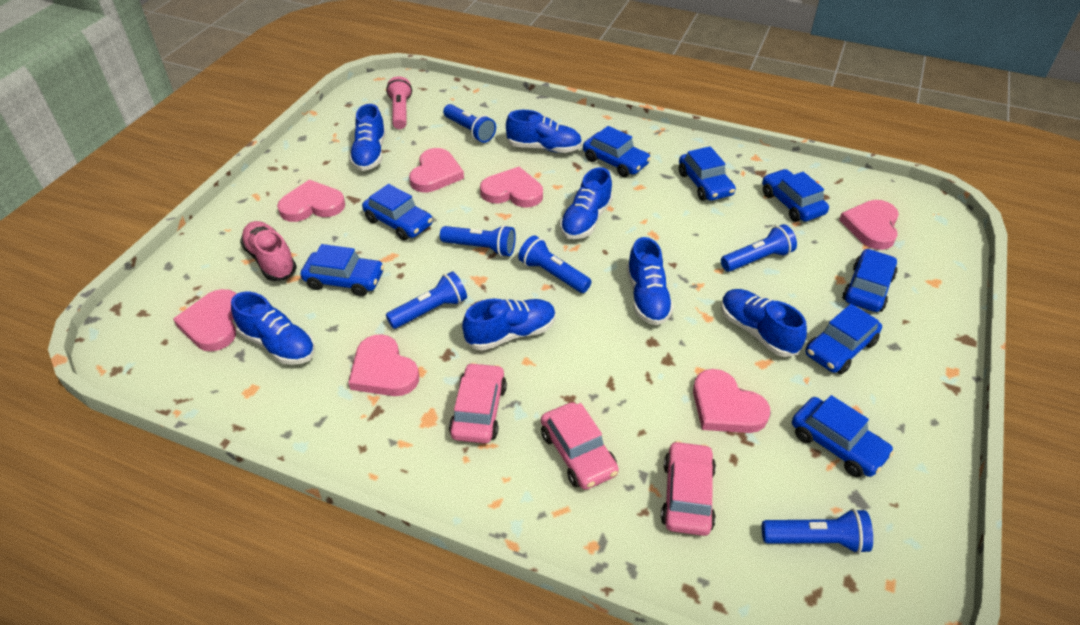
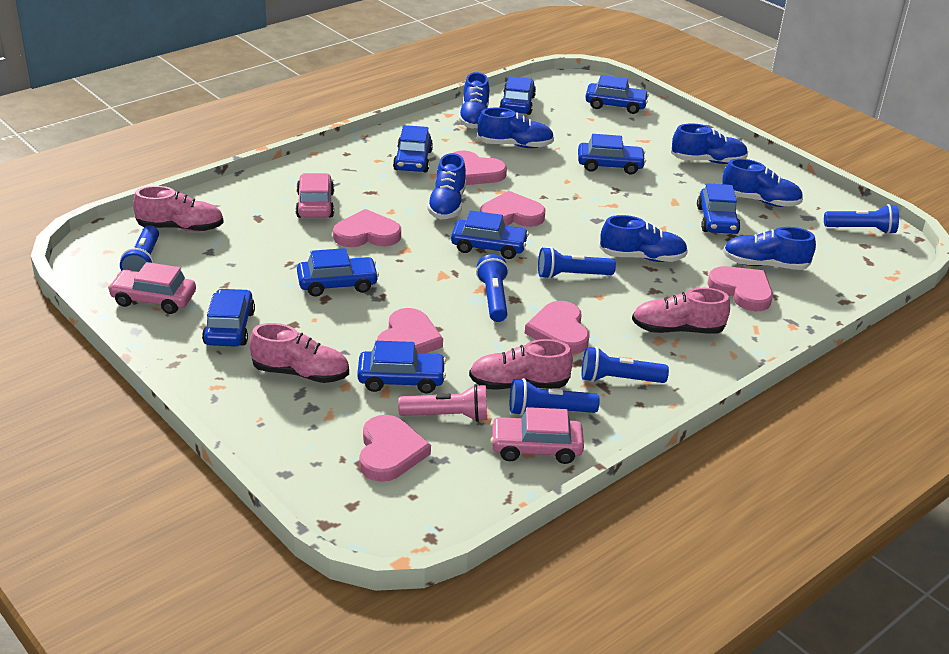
blue car: [301,244,384,297] [362,184,433,241] [583,126,651,177] [679,146,736,201] [762,169,829,222] [792,395,894,477] [806,304,882,374] [842,249,897,312] = 8 -> [202,289,255,347] [297,248,379,296] [357,341,446,394] [393,125,433,172] [451,211,529,259] [499,76,536,115] [578,134,646,175] [585,75,649,114] [697,183,740,234] = 9
pink shoe: [240,221,297,281] = 1 -> [133,186,224,232] [249,323,349,383] [469,339,573,390] [632,288,730,334] = 4

